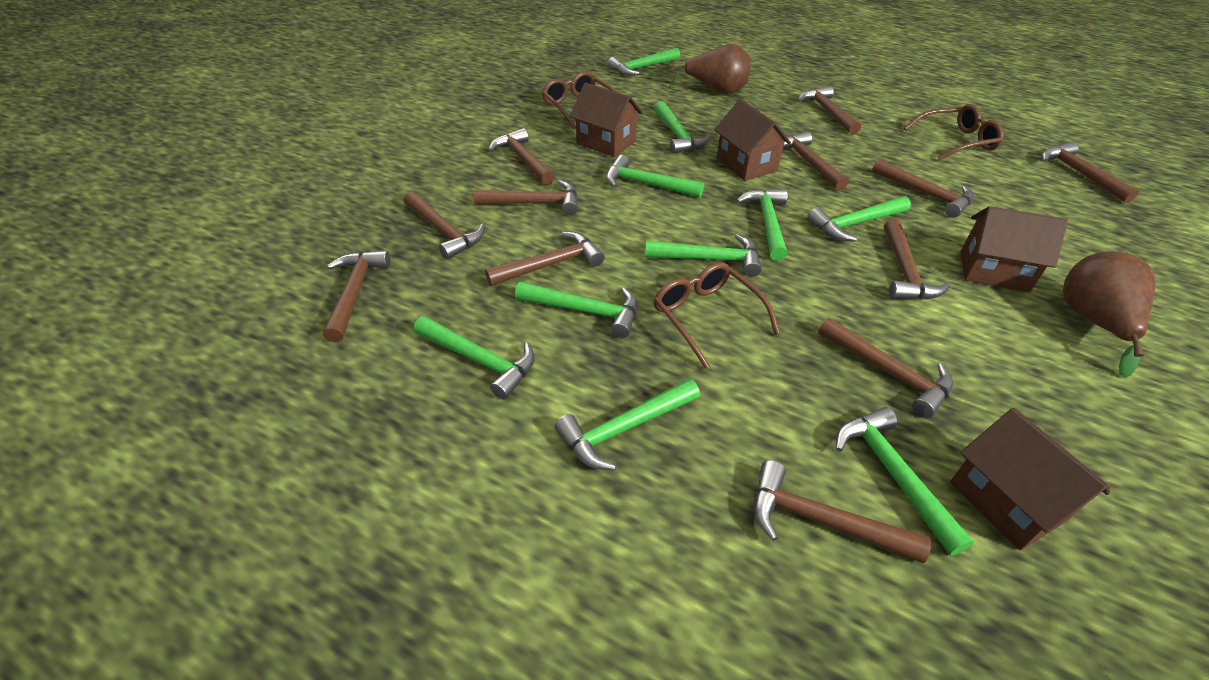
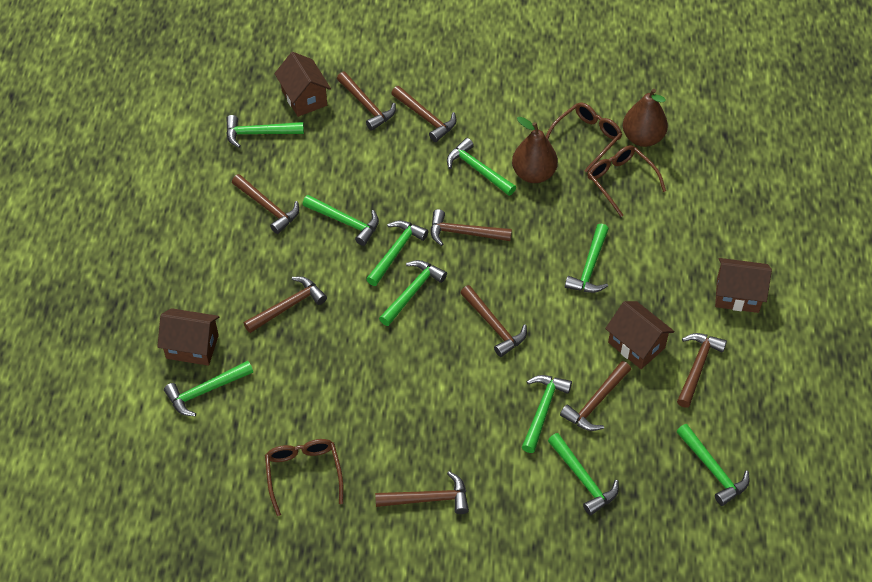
brown hammer: [323,251,391,342] [404,192,485,260] [474,180,578,215] [485,231,605,286] [488,128,555,185] [753,460,931,563] [783,131,849,190] [798,86,861,135] [818,318,953,418] [872,159,974,218] [884,219,950,300] [1042,142,1139,203] = 12 -> [232,174,299,234] [244,276,327,333] [337,72,396,131] [375,471,469,514] [391,86,457,142] [431,209,512,246] [460,285,527,357] [560,361,631,431] [677,333,727,408] = 9

